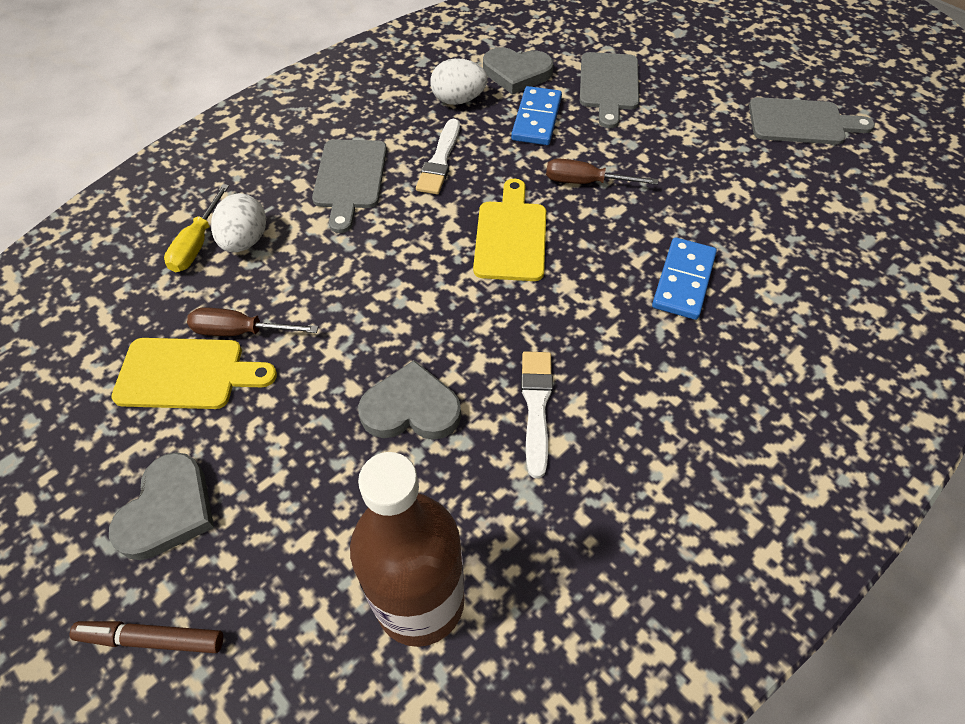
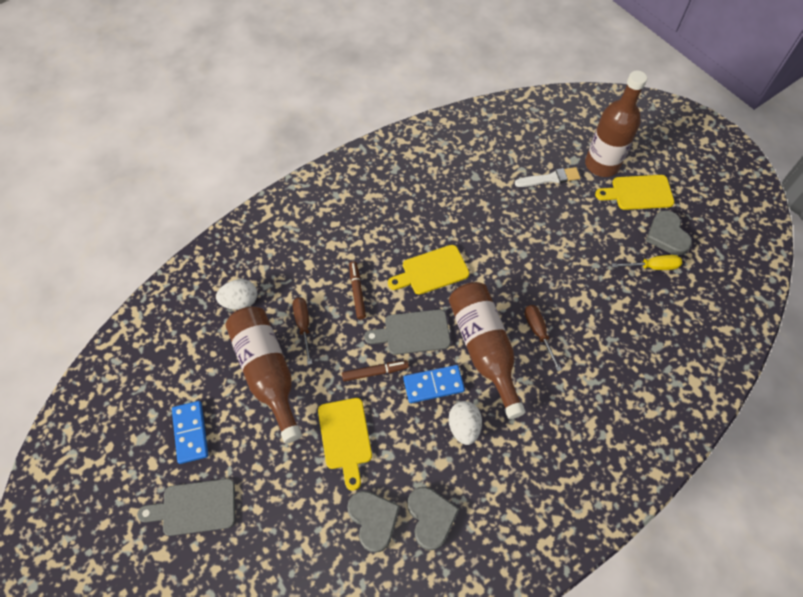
brown bottle: [350,452,465,647] = 1 -> [225,306,302,443] [449,282,526,419] [585,71,647,177] = 3
brown marker: [69,621,223,653] = 1 -> [342,360,409,382] [349,261,366,319] = 2
grey cutting board: [312,139,387,233] [580,52,639,128] [749,97,875,144] = 3 -> [138,478,235,536] [364,309,451,355] = 2
white brush: [416,119,460,194] [521,351,553,478] = 2 -> [515,167,580,187] = 1
yellow cutting board: [111,338,277,409] [473,179,546,281] = 2 -> [318,398,372,491] [388,245,469,295] [595,175,674,210] = 3

